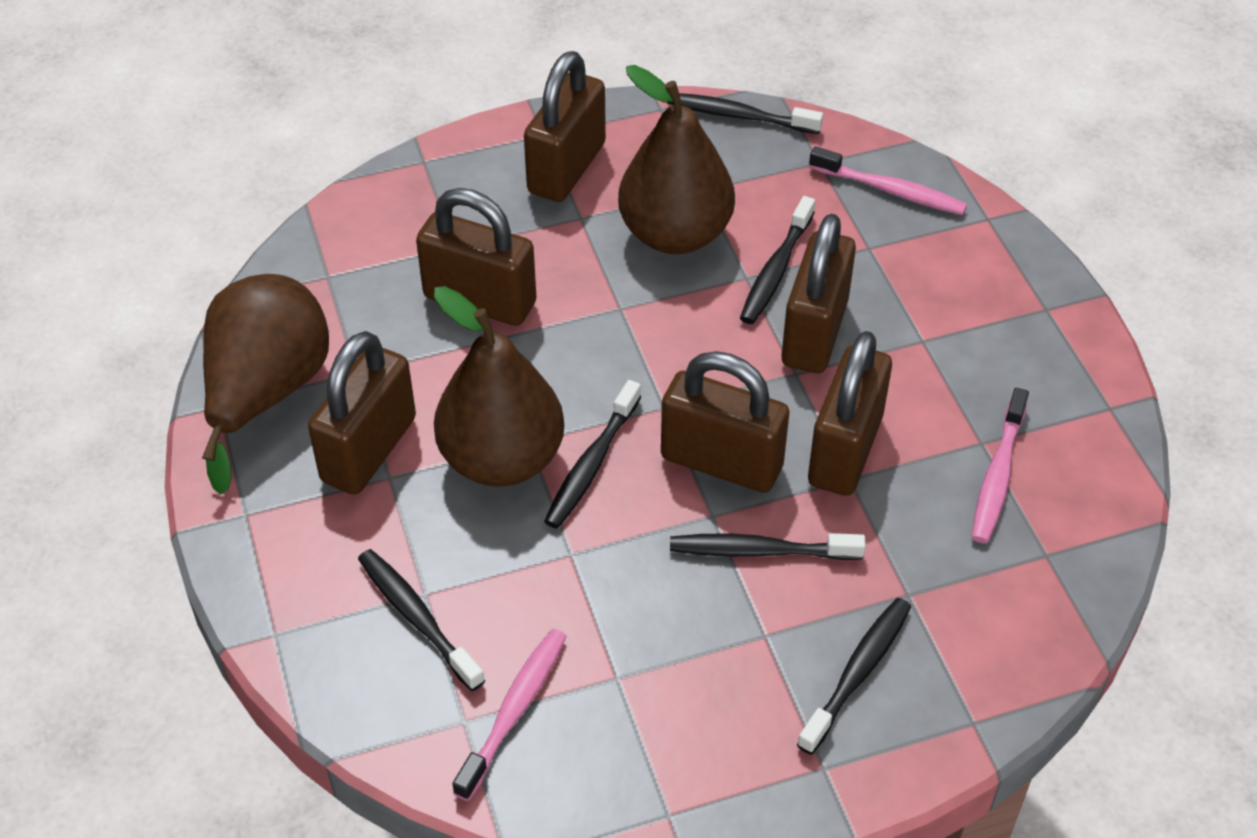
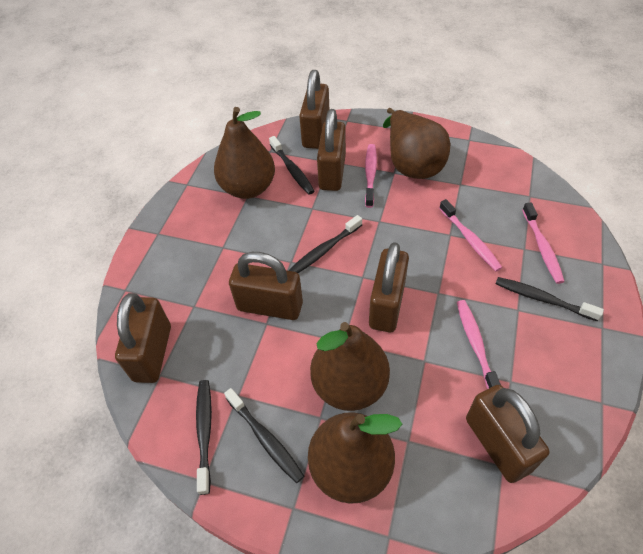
black toothbrush: [358,549,485,691] [544,380,642,529] [667,93,823,134] [670,533,866,560] [740,196,815,324] [797,598,911,755] = 6 -> [196,380,212,495] [224,388,304,483] [269,136,314,195] [288,215,362,273] [495,277,604,321] = 5
brown pear: [202,274,329,495] [434,286,564,487] [618,65,735,254] = 3 -> [214,107,275,199] [308,412,402,504] [310,322,390,411] [383,108,451,179] = 4
pink toothbrush: [452,629,567,801] [809,146,967,215] [972,388,1029,543] = 3 -> [365,144,377,208] [439,199,502,271] [457,300,501,389] [522,202,565,284] = 4

